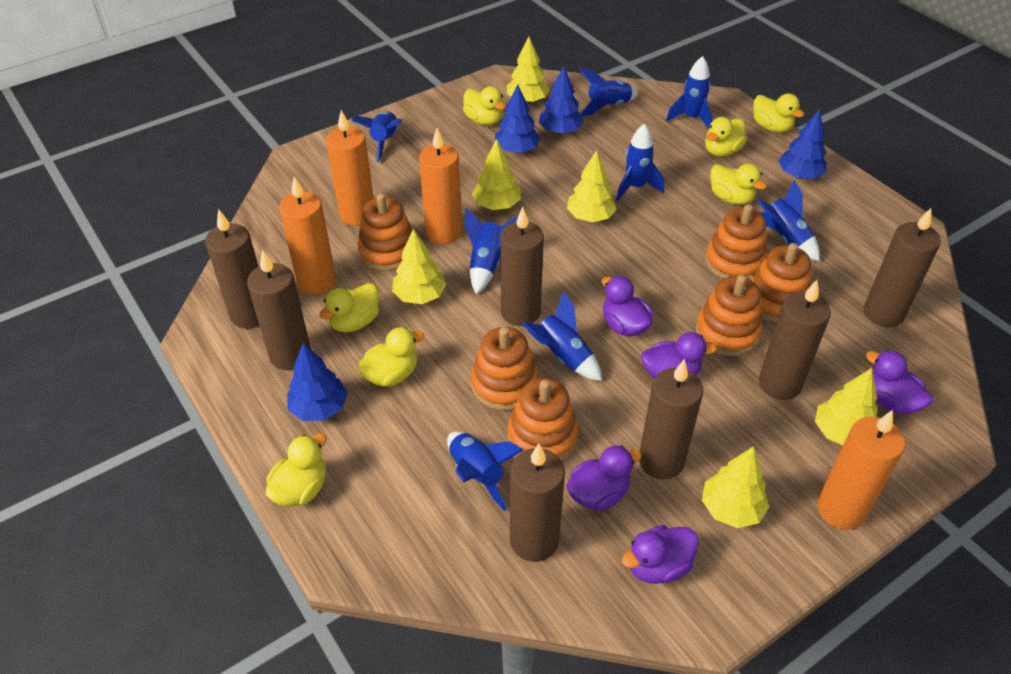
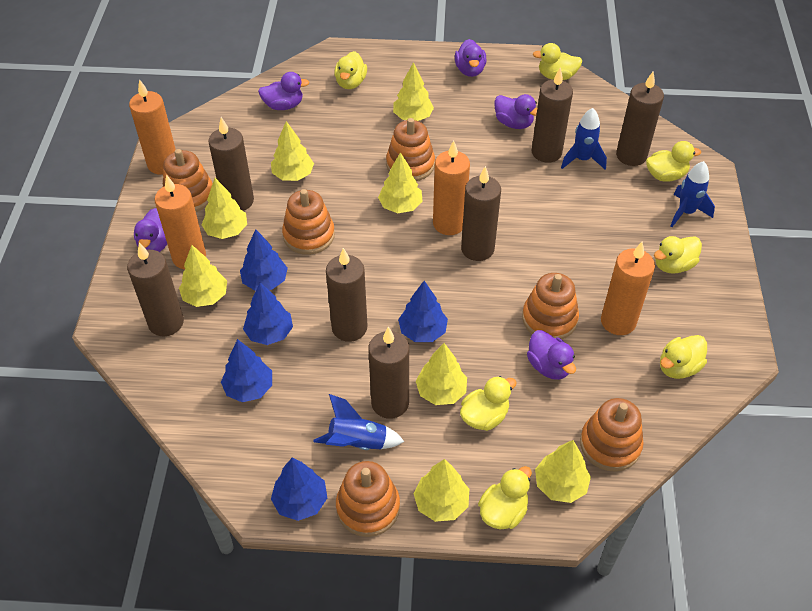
blue rocket: [351,111,402,162] [447,432,524,511] [464,208,519,294] [522,292,602,381] [579,68,638,116] [616,124,664,200] [666,56,713,129] [756,180,820,261] = 8 -> [313,394,404,450] [561,108,607,169] [670,161,715,227] = 3
blue tree: [287,343,348,421] [495,85,541,153] [539,66,584,134] [778,109,827,179] = 4 -> [221,339,272,402] [240,229,288,291] [243,283,293,345] [271,457,327,521] [398,281,448,342] = 5
yellow tree: [392,229,447,304] [472,138,521,210] [507,36,549,104] [567,150,617,222] [702,446,769,528] [815,368,878,445] = 6 -> [179,245,227,307] [201,178,247,239] [271,121,314,181] [378,152,423,213] [393,62,434,121] [413,459,469,522] [416,343,467,405] [535,440,591,503] = 8

